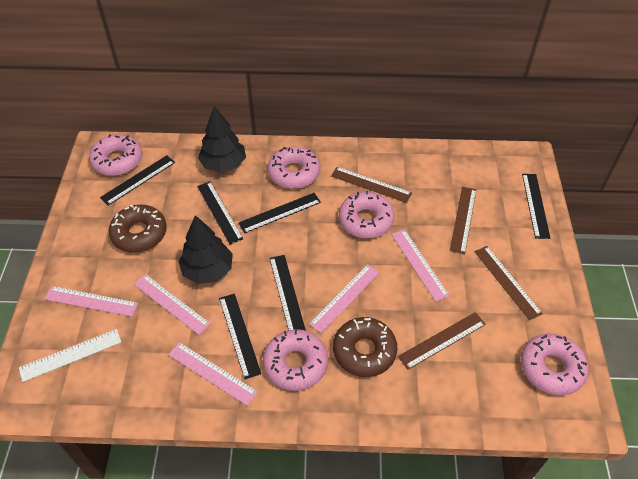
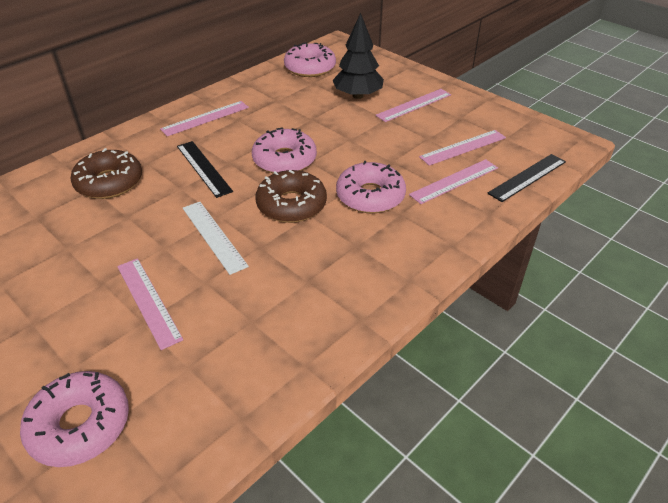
black ruler: [100,155,175,206] [197,181,244,245] [219,294,261,379] [238,193,321,233] [269,255,306,331] [522,174,550,239] = 6 -> [177,141,233,198] [487,154,566,202] = 2
black tree: [178,215,233,284] [198,106,246,173] = 2 -> [333,13,384,99] = 1
brown ruler: [331,167,412,203] [398,312,486,370] [450,187,476,254] [475,246,543,320] = 4 -> none = 0
pink donut: [89,134,142,176] [263,329,328,391] [268,146,320,189] [339,191,395,238] [521,334,589,396] = 5 -> [20,371,129,467] [252,127,317,174] [284,42,336,77] [336,161,406,213] = 4

